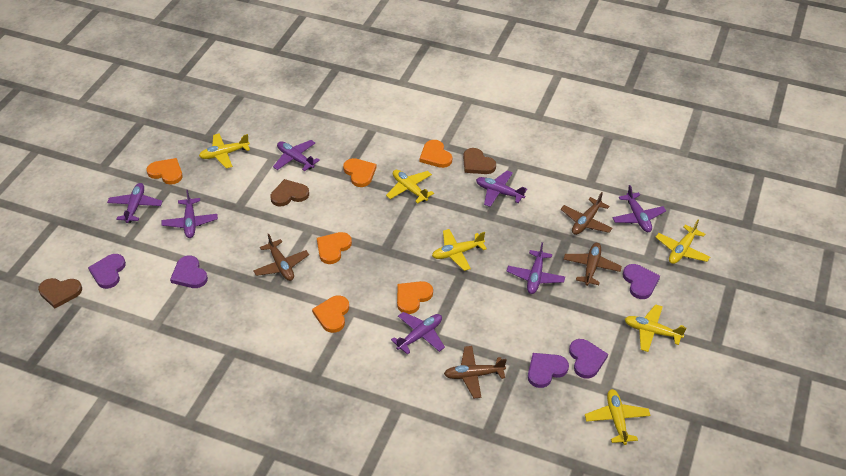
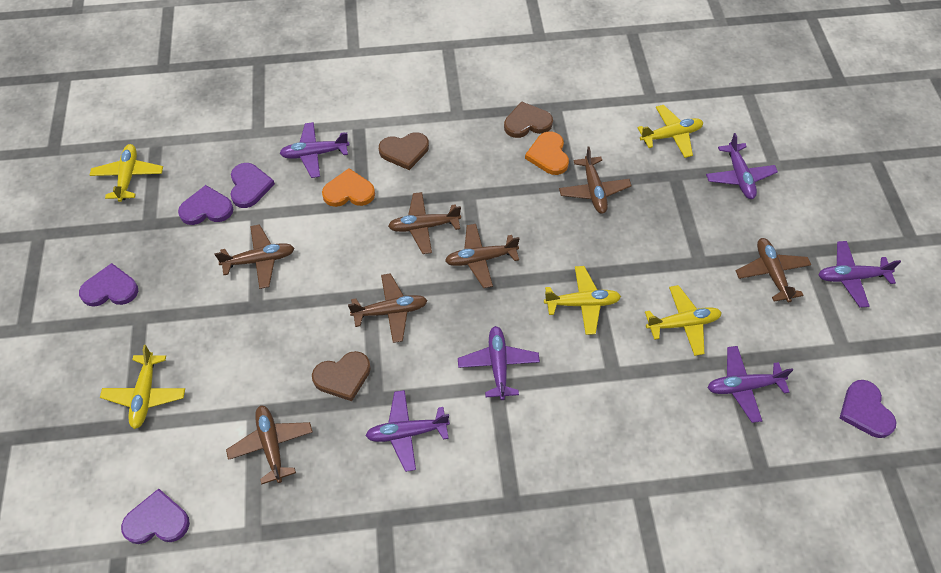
brown plane: [253,233,309,281] [444,346,506,398] [561,192,613,235] [563,243,622,286] = 4 -> [214,224,294,289] [226,405,313,484] [348,273,428,343] [388,192,461,254] [445,224,520,288] [559,147,632,214] [736,238,811,303] = 7
orange heart: [146,158,183,185] [312,296,349,333] [317,232,352,264] [343,158,377,187] [397,281,433,314] [420,140,452,168] = 6 -> [322,168,375,207] [525,132,569,175] = 2
purple plane: [107,183,162,223] [161,190,218,238] [273,140,320,171] [391,312,445,355] [476,171,527,207] [507,242,565,294] [612,185,666,232] = 7 -> [279,122,349,178] [365,390,450,472] [458,326,540,400] [706,133,778,199] [708,346,793,423] [819,241,901,307] = 6
yellow plane: [199,133,250,169] [386,170,434,204] [432,229,487,271] [585,389,651,445] [625,304,686,352] [655,220,710,264] = 6 -> [90,144,163,202] [100,345,185,429] [544,266,621,335] [638,105,703,158] [645,285,722,356] = 5

